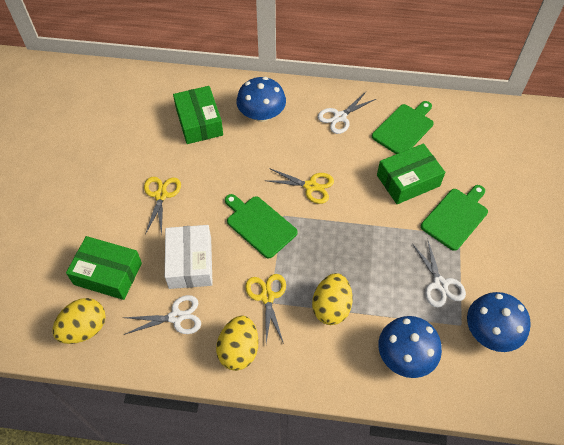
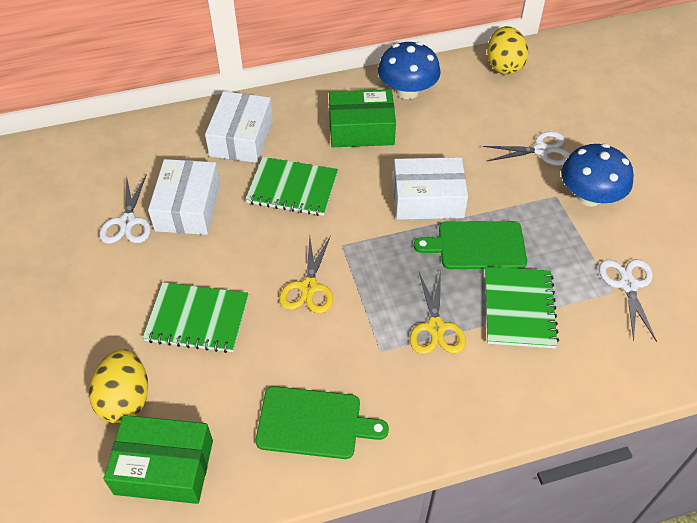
blue mushroom: [237,77,286,122] [378,316,442,378] [467,292,531,352] = 3 -> [378,42,441,99] [561,143,634,207] = 2
green box: [66,236,142,300] [173,86,223,144] [377,143,445,204] = 3 -> [103,415,213,504] [329,89,396,147] = 2
green cutting board: [225,194,298,258] [372,101,434,154] [421,185,488,251] = 3 -> [256,386,389,459] [414,221,527,269] = 2
green notebook: none = 0 -> [143,282,249,353] [245,157,338,216] [485,266,559,348] = 3
white box: [165,225,213,289] = 1 -> [148,159,220,235] [205,91,273,163] [393,157,468,220] = 3
yellow egg: [53,298,106,344] [216,316,258,371] [312,273,353,325] = 3 -> [89,349,148,423] [487,26,529,75] = 2
yellow scissors: [144,177,181,235] [245,274,286,344] [264,168,334,204] = 3 -> [279,235,333,314] [410,271,466,354] = 2

